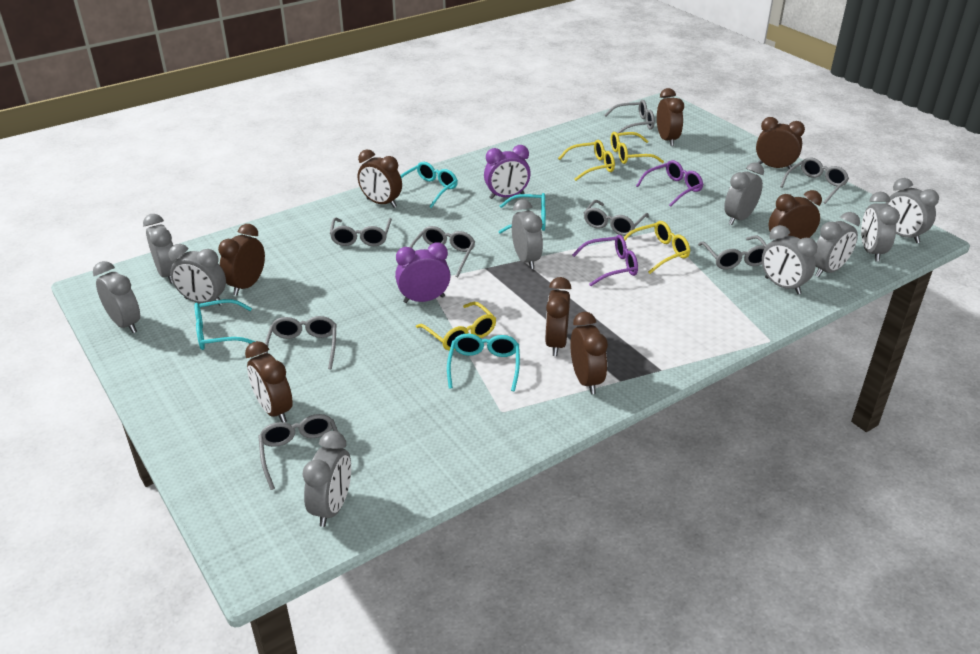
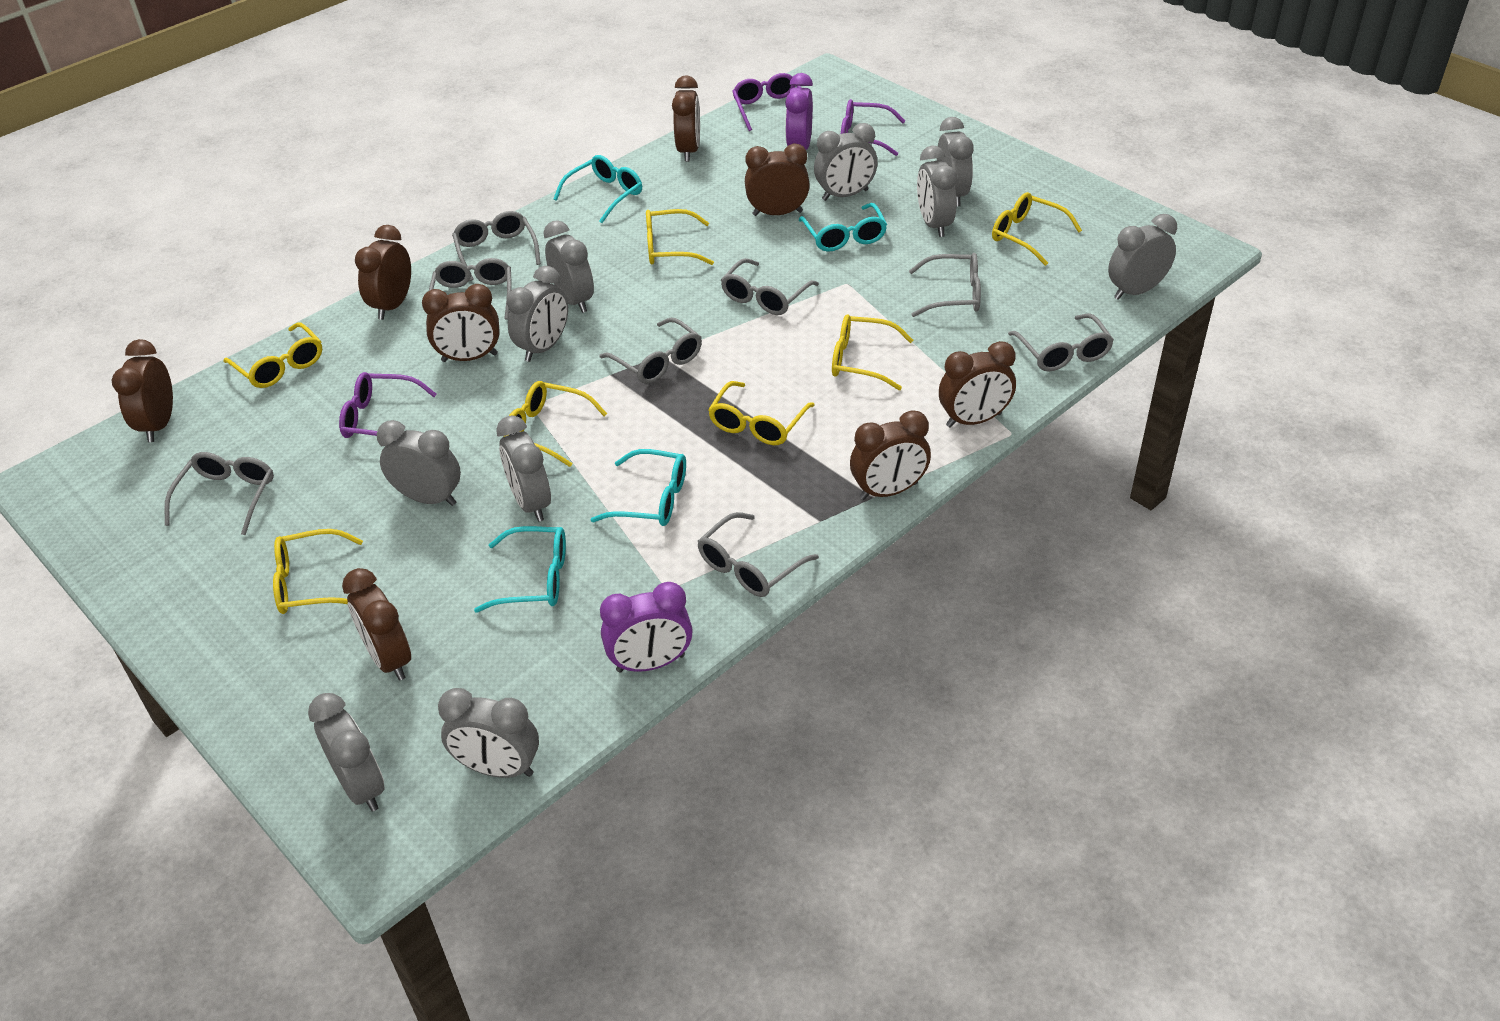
purple glasses: [572,235,638,286] [636,160,703,207] = 2 -> [339,372,437,438] [732,73,802,131] [841,99,905,156] = 3
yellow glasses: [416,302,496,351] [558,140,615,181] [611,132,664,164] [624,221,690,274] = 4 -> [224,322,322,388] [273,529,363,614] [503,381,607,467] [646,209,714,265] [708,381,815,445] [832,314,913,390] [992,192,1082,266] = 7

